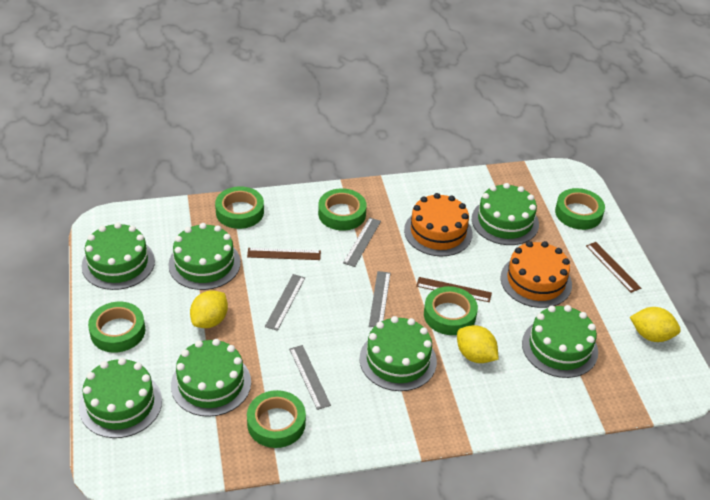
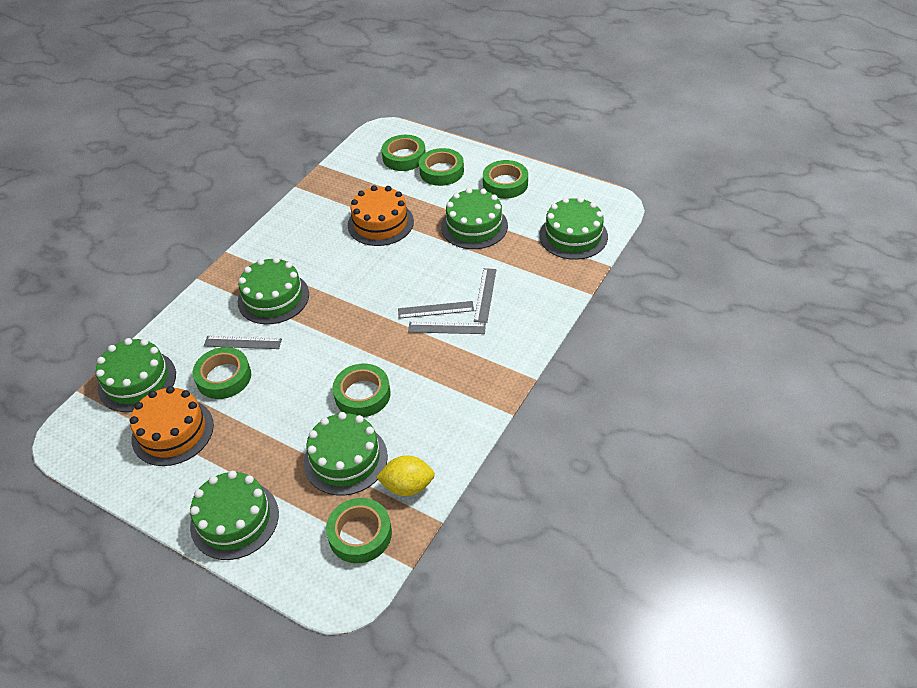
brown ruler: [247,248,321,260] [416,277,492,302] [586,242,641,293] = 3 -> none = 0
green cake: [79,358,162,438] [81,222,155,290] [168,223,241,290] [171,339,251,417] [359,316,437,391] [472,183,539,245] [522,305,598,378] = 7 -> [96,338,176,412] [190,471,279,560] [238,257,309,324] [304,412,388,496] [441,188,508,249] [539,197,608,260] = 6
yellow lemon: [190,290,228,328] [457,325,499,363] [630,307,681,342] = 3 -> [376,455,435,496] = 1

